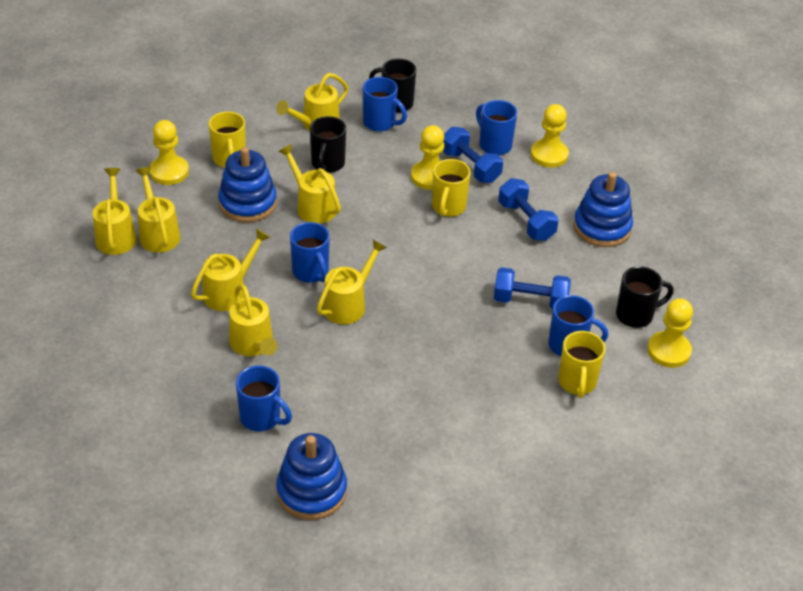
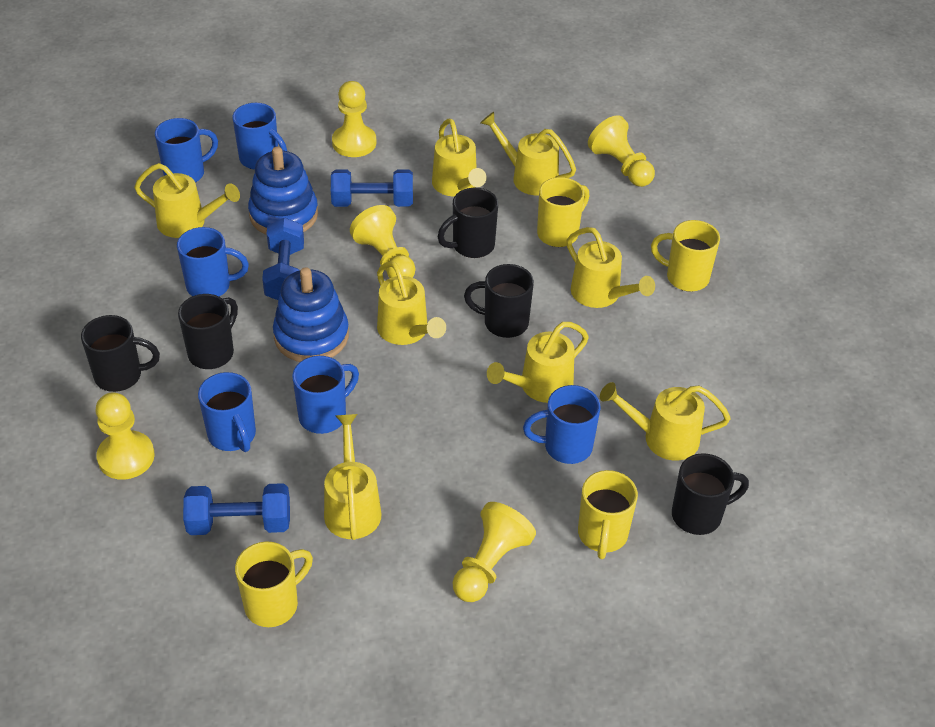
black mug: [310,116,346,173] [369,59,416,113] [616,266,674,328] = 3 -> [81,315,160,392] [178,294,238,369] [438,188,498,258] [464,264,534,338] [672,453,749,535] = 5
blue mug: [236,365,292,432] [290,222,330,283] [363,77,407,132] [476,100,517,155] [548,295,608,356] = 5 -> [155,118,218,183] [177,227,249,296] [198,372,256,452] [232,103,287,170] [292,356,359,434] [523,385,601,464] = 6
blue stacking toy: [218,147,277,222] [276,433,347,520] [574,172,633,247] = 3 -> [248,147,318,235] [273,267,349,362] = 2
yellow mug: [209,111,246,168] [432,159,471,217] [558,331,606,398] = 3 -> [235,541,313,627] [537,177,589,247] [578,470,638,559] [651,220,720,291] = 4
yellow pawn: [150,120,189,185] [411,125,444,190] [531,104,569,168] [647,298,693,368] = 4 -> [96,392,155,480] [332,81,377,157] [350,205,416,278] [452,502,536,602] [588,115,655,187] = 5
yellow watering can: [93,168,137,255] [135,167,181,253] [191,228,270,311] [229,284,278,356] [276,73,348,131] [278,144,341,224] [317,240,387,324] = 7 -> [134,163,240,238] [324,414,382,540] [377,261,446,345] [432,119,487,197] [480,112,576,195] [487,322,589,403] [566,227,655,308] [600,382,731,461] = 8

